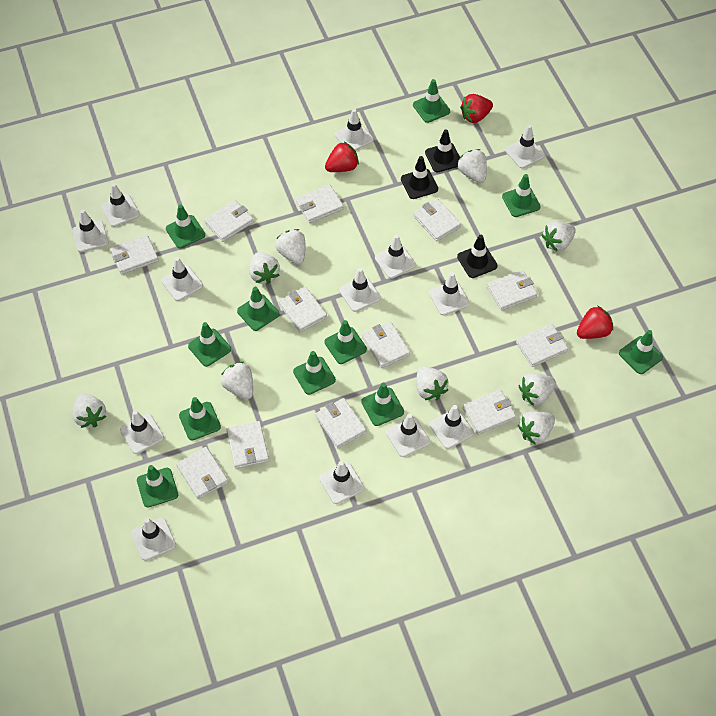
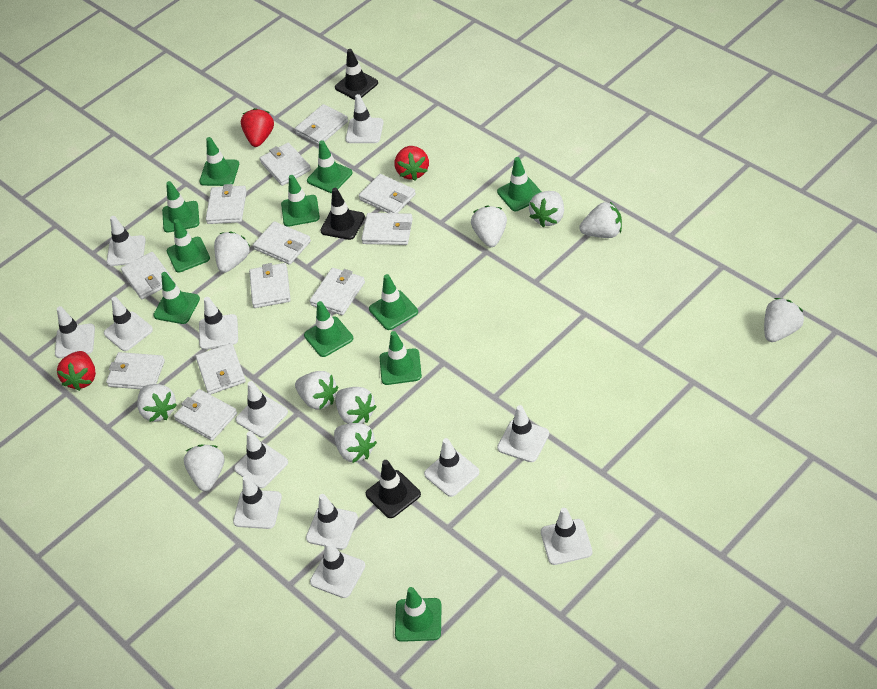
white strawberry: [72,393,106,428] [221,362,253,399] [249,252,280,284] [275,229,305,265] [416,366,449,400] [457,149,487,183] [518,373,556,406] [518,411,555,445] [542,221,576,252] = 9 -> [137,384,177,422] [184,445,224,491] [214,231,250,273] [295,371,338,410] [334,423,377,463] [335,387,377,424] [471,205,507,247] [529,191,564,227] [579,202,622,238] [764,298,804,342] = 10

